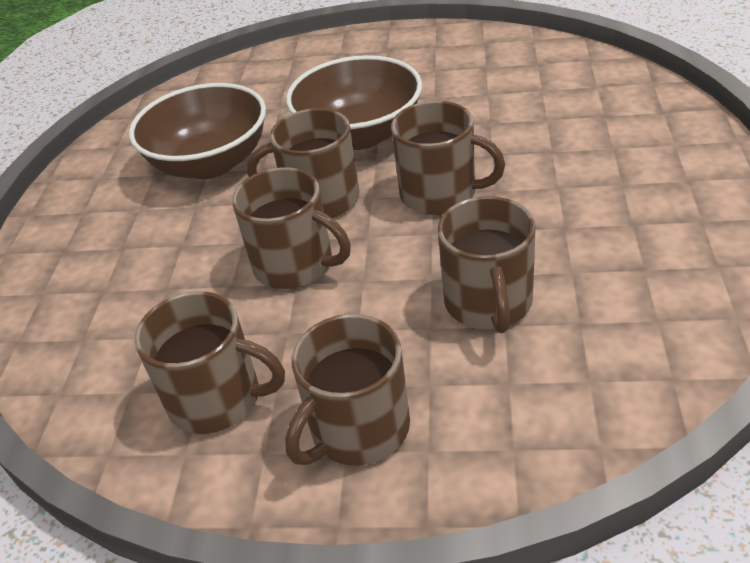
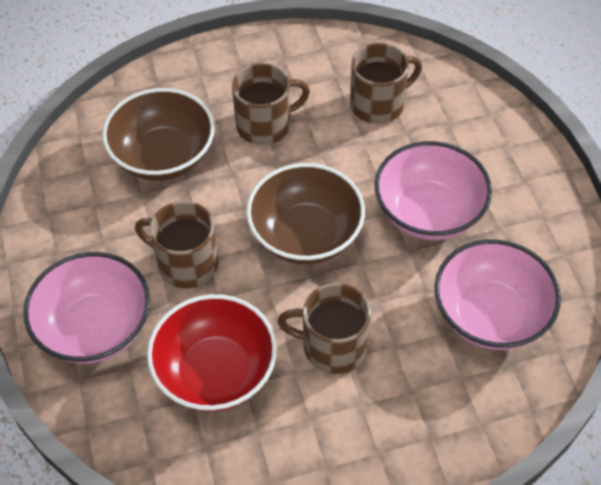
brown mug: [134,291,285,434] [232,167,351,289] [247,108,359,218] [285,314,410,466] [391,101,505,215] [438,196,536,333] = 6 -> [135,201,218,289] [232,63,310,145] [278,283,371,374] [350,43,422,124] = 4
pink bowl: none = 0 -> [23,252,150,364] [375,141,492,240] [434,239,561,350] = 3
red bowl: none = 0 -> [147,294,277,412] = 1

